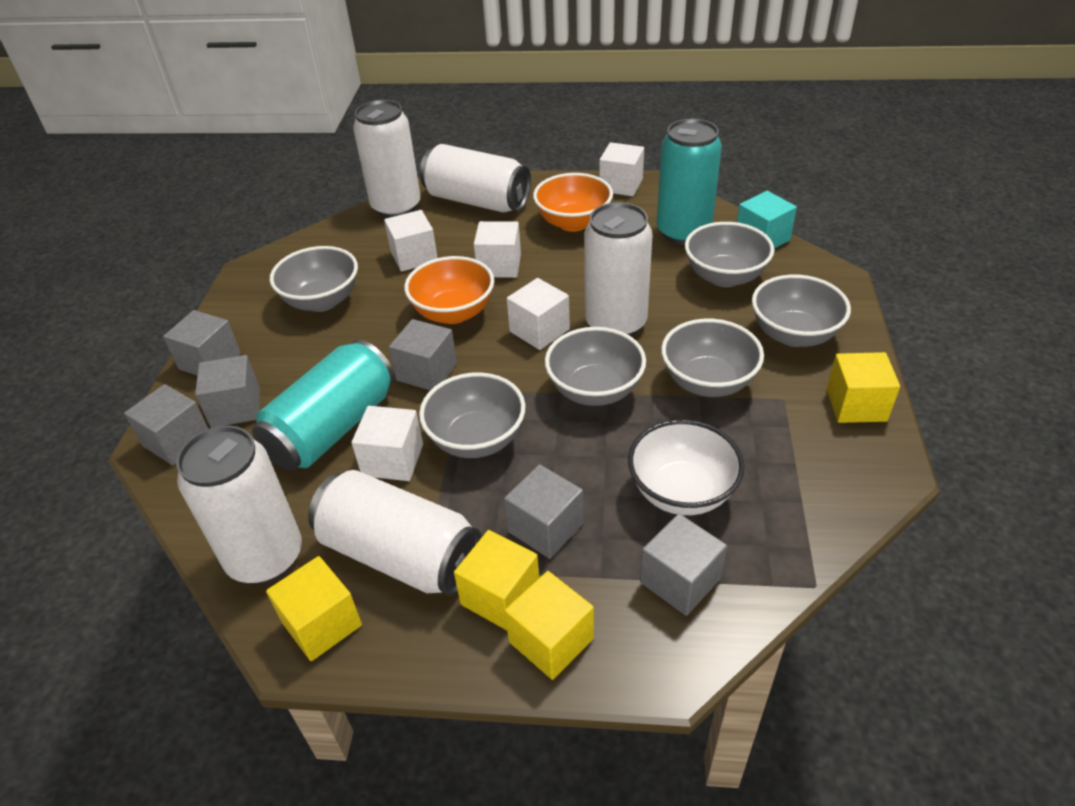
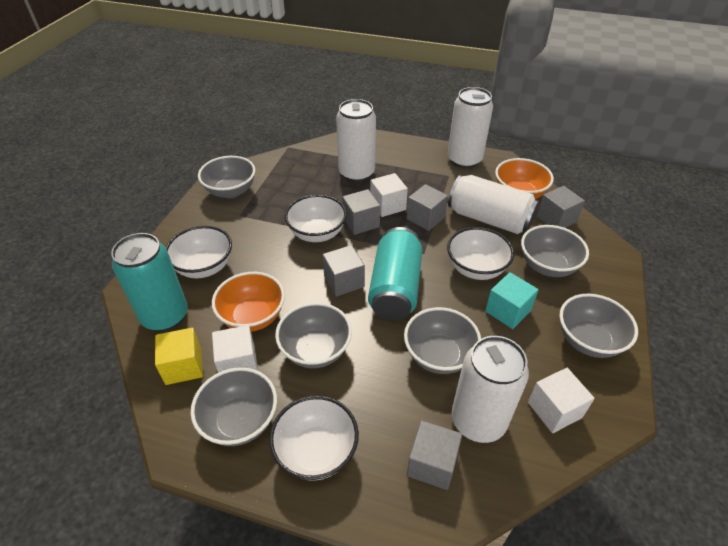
grey cube: [124,384,208,465] [163,310,241,375] [195,355,260,428] [389,319,457,390] [504,464,583,559] [640,514,727,616] = 6 -> [322,245,365,297] [342,189,380,235] [407,184,448,231] [407,420,462,490] [537,186,585,228] = 5
white bowl: [628,420,745,515] = 1 -> [166,226,232,278] [269,396,359,481] [285,195,347,242] [447,227,514,280] = 4
white can: [176,425,302,584] [308,470,482,596] [353,100,421,218] [420,144,531,213] [584,202,653,336] = 5 -> [336,99,376,182] [448,87,493,169] [448,175,539,234] [452,336,529,443] = 4
white cube: [351,406,423,481] [384,210,438,272] [474,221,521,278] [507,278,570,350] [599,142,644,196] = 5 -> [212,325,258,373] [370,173,408,217] [528,368,595,433] = 3
yellow cube: [266,556,362,661] [454,530,539,630] [505,571,594,680] [827,352,900,423] = 4 -> [155,328,203,385] = 1

